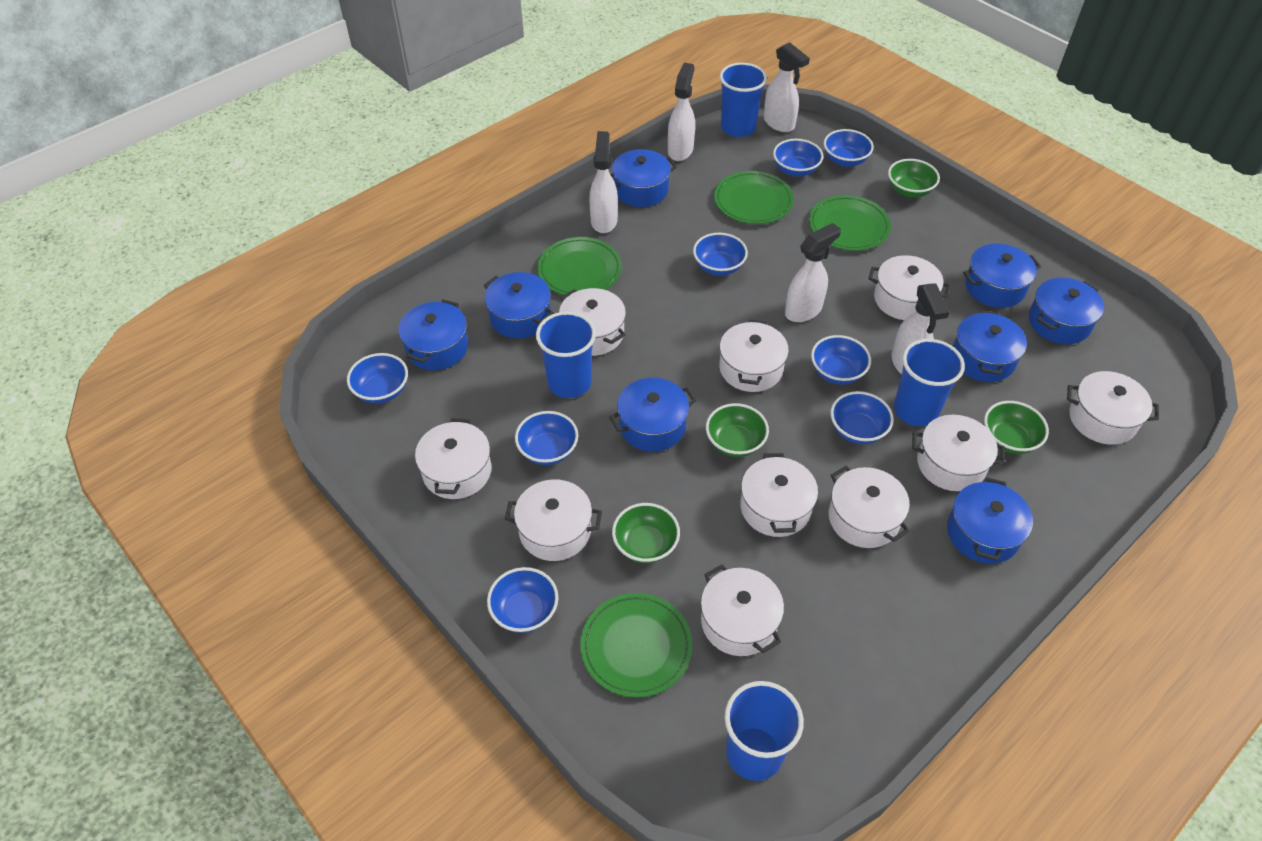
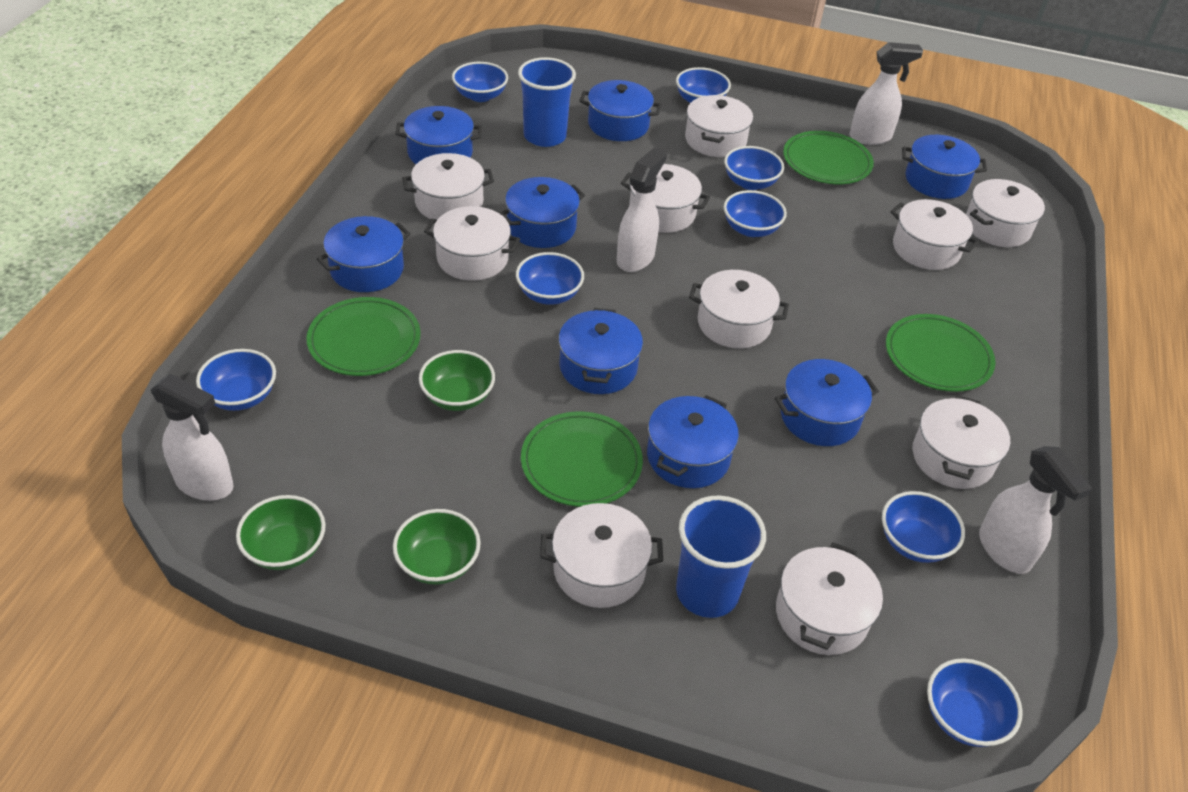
blue cup: [536,312,596,398] [720,63,767,137] [725,681,804,781] [894,339,965,426] = 4 -> [518,57,576,147] [676,495,766,618] = 2
green bowl: [612,503,680,563] [706,403,769,457] [888,159,940,198] [984,401,1049,454] = 4 -> [236,495,326,570] [393,509,481,585] [419,350,495,411] = 3
white spray bottle: [589,131,618,233] [668,63,695,161] [764,42,810,132] [785,223,841,322] [892,283,950,374] = 5 -> [151,374,234,501] [617,147,667,272] [850,42,923,145] [979,446,1092,574] = 4

